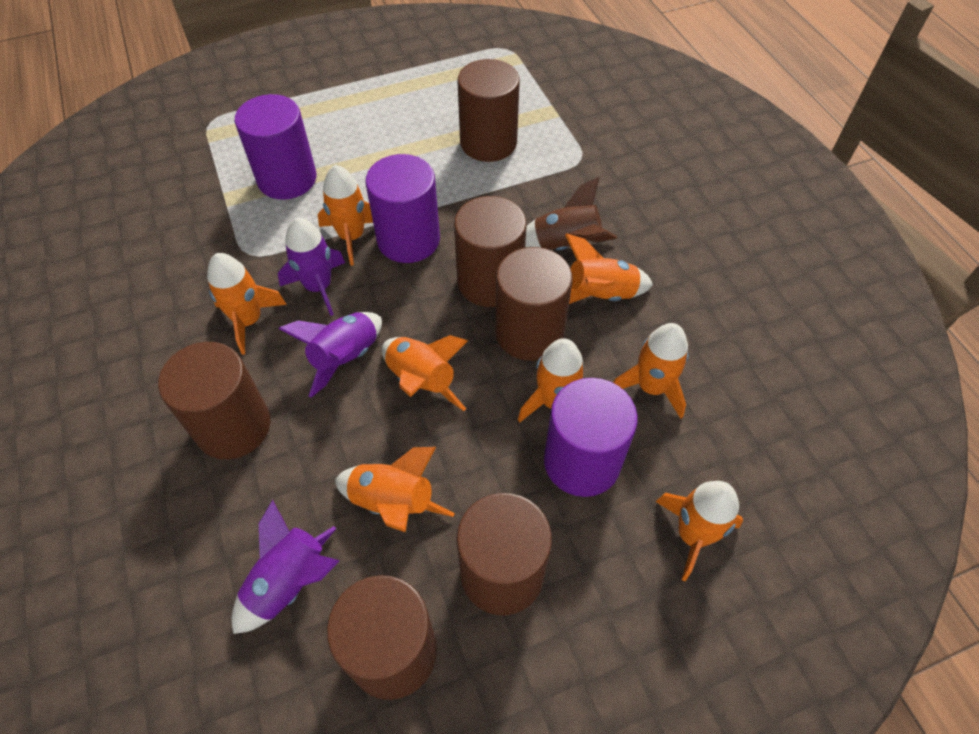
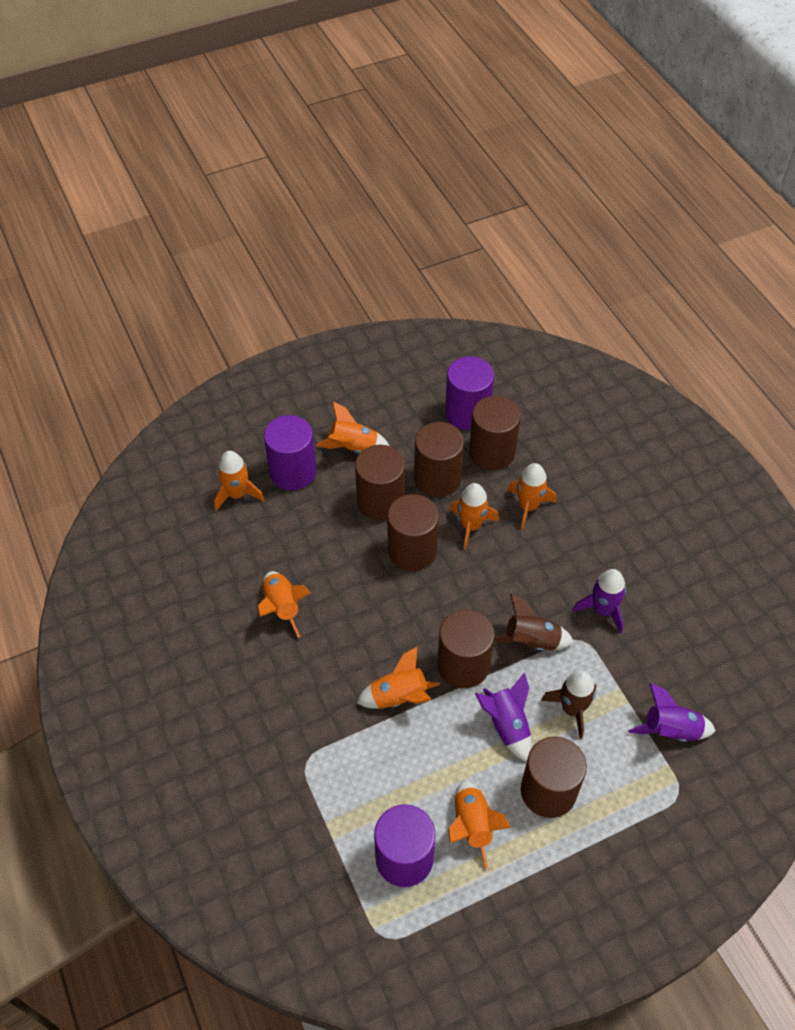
brown rocket: [525,177,617,250] = 1 -> [494,594,574,651] [541,671,596,739] = 2
orange rocket: [207,253,287,355] [318,165,373,266] [335,447,455,533] [382,335,468,411] [518,338,584,423] [565,233,653,304] [613,323,688,419] [656,481,743,582] = 8 -> [214,451,264,511] [258,571,311,638] [316,402,389,454] [357,646,440,709] [448,780,511,869] [450,483,499,550] [508,463,556,530] = 7

